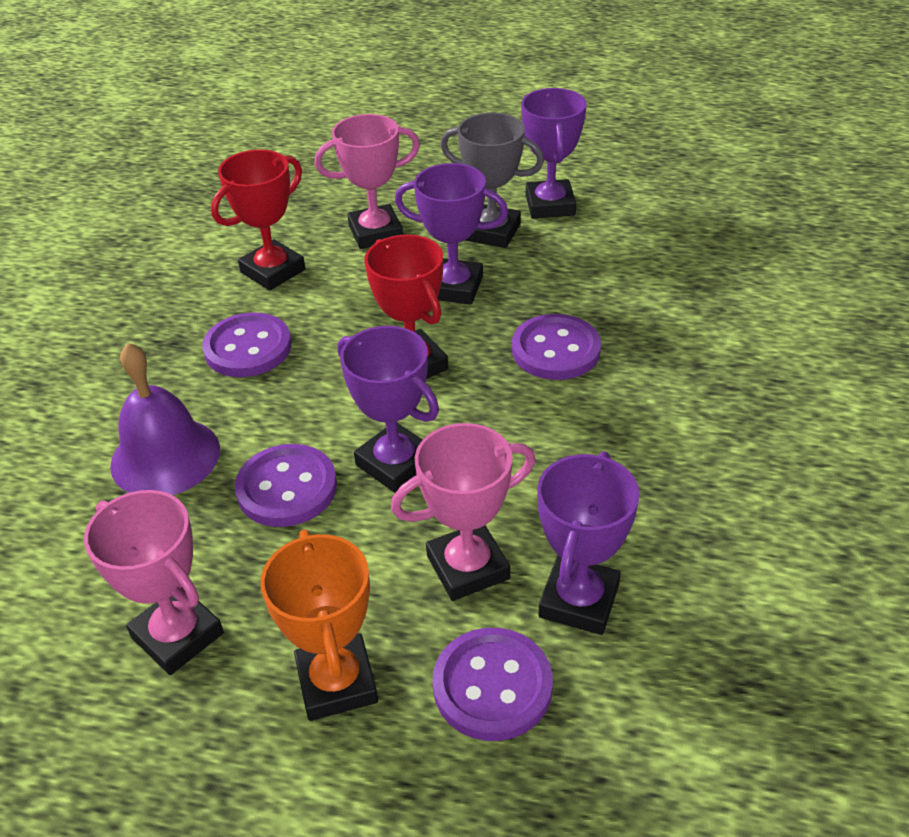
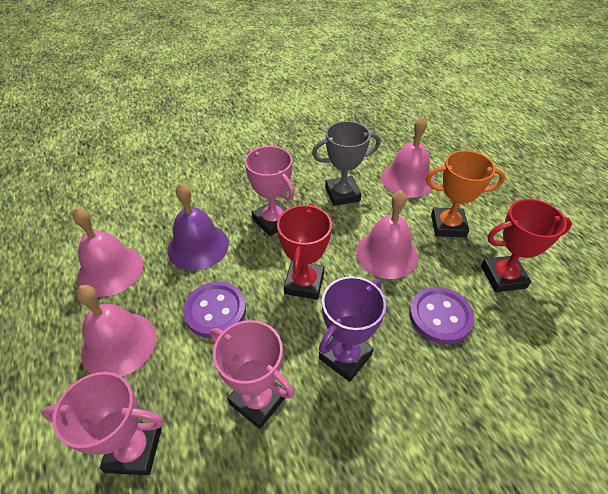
pink bell: none = 0 -> [72,207,143,297] [76,285,156,377] [356,191,418,279] [382,116,435,198] = 4
purple button: [202,312,291,377] [235,444,337,527] [433,628,553,741] [512,314,601,380] = 4 -> [183,282,246,338] [409,287,475,344] = 2
purple trophy: [338,326,439,493] [395,163,508,305] [521,88,587,219] [537,451,640,635] = 4 -> [319,276,386,382] = 1

